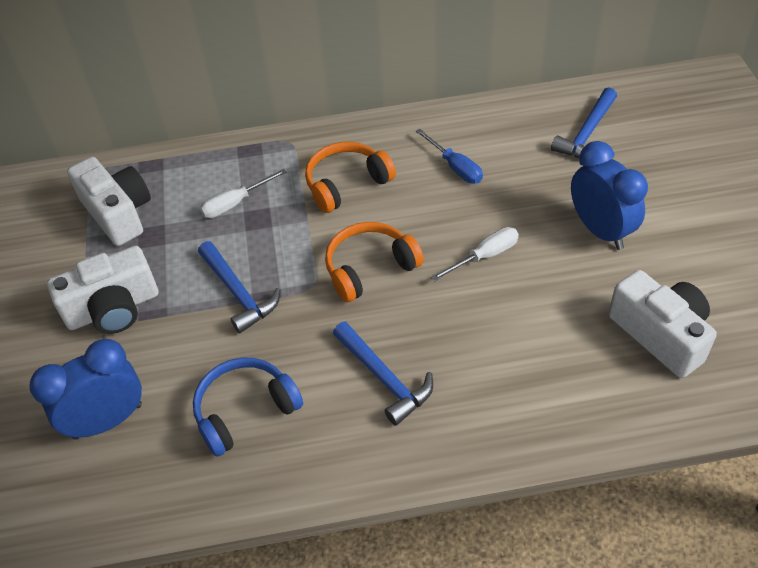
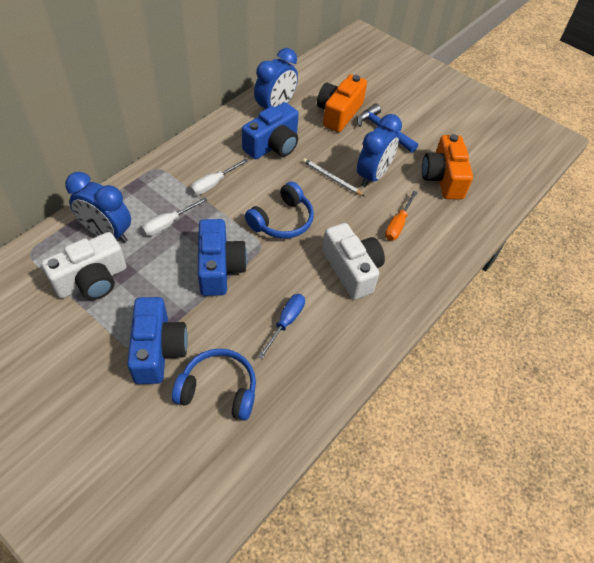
blue camera: none = 0 -> [127,297,188,384] [198,219,247,296] [242,102,299,159] = 3
blue clock: [29,339,142,439] [571,141,648,250] = 2 -> [65,172,131,243] [254,48,298,110] [357,114,402,187] = 3
blue hammer: [198,241,280,333] [333,321,433,426] [551,88,617,158] = 3 -> [357,103,418,153] = 1
blue headphones: [193,358,303,457] = 1 -> [172,348,256,421] [245,182,314,239] = 2
orange camera: none = 0 -> [317,74,367,132] [422,134,473,200] = 2
orange headphones: [305,142,396,213] [325,222,424,303] = 2 -> none = 0
orange screwdriver: none = 0 -> [385,191,417,241] = 1
white camera: [47,246,158,334] [67,157,151,246] [608,270,717,378] = 3 -> [41,232,126,300] [322,223,385,300] = 2
white pencil: none = 0 -> [303,158,364,196] = 1

